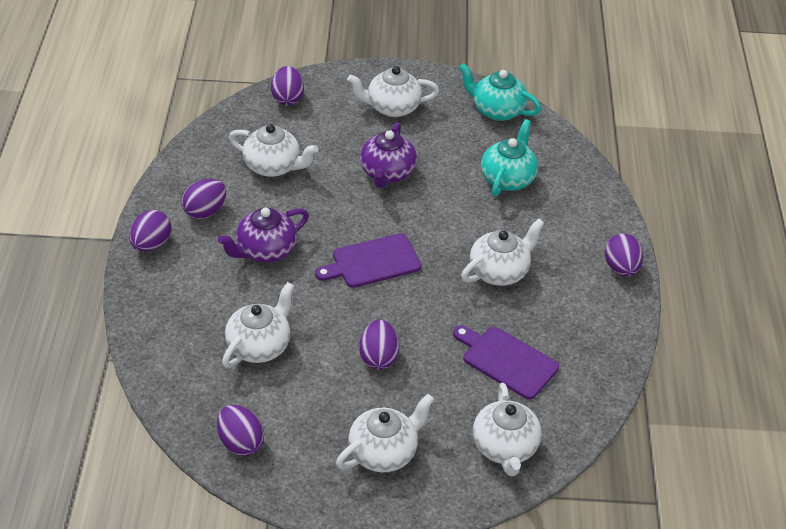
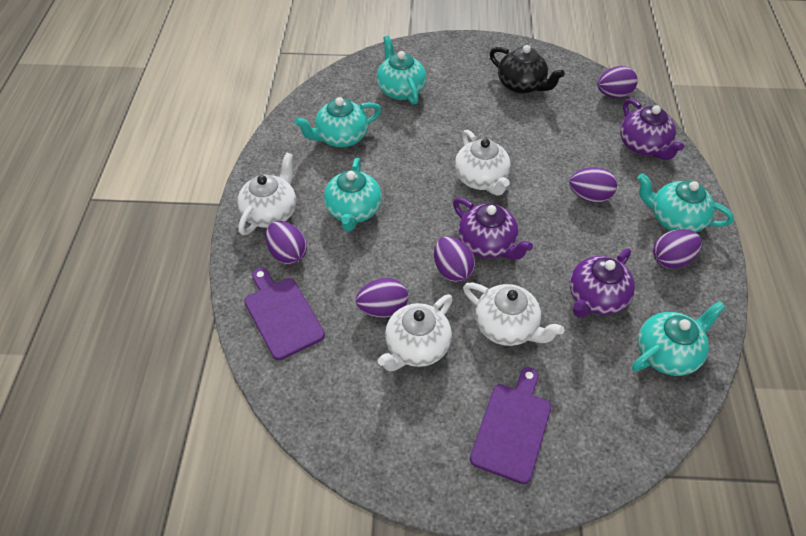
black teapot: none = 0 -> [490,45,565,94] = 1
purple teapot: [218,208,309,263] [360,122,417,188] = 2 -> [453,198,533,260] [570,248,635,318] [620,98,684,160] = 3
turquoise teapot: [459,63,541,121] [481,119,538,196] = 2 -> [295,97,381,147] [324,158,382,231] [377,36,427,105] [632,301,726,376] [638,173,734,232] = 5
white teapot: [222,282,294,368] [229,124,318,177] [336,394,434,472] [347,66,439,117] [461,219,545,286] [473,383,542,476] = 6 -> [237,152,296,235] [378,294,453,371] [455,130,511,196] [463,283,565,346] = 4

